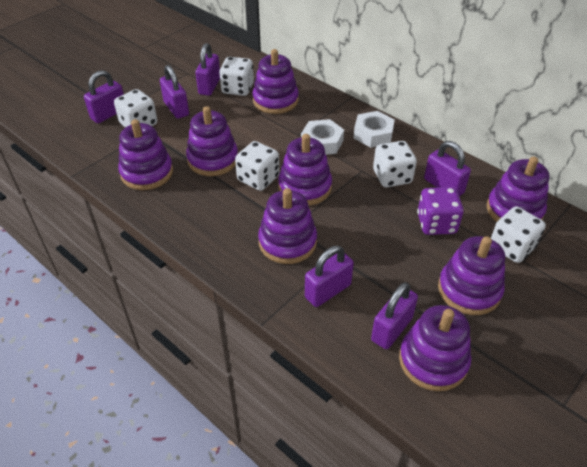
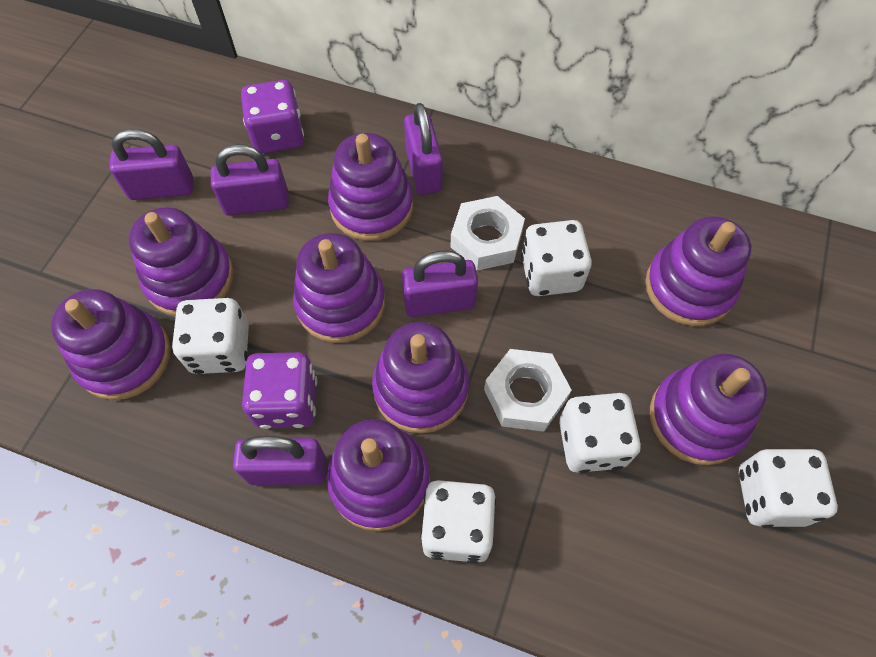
purple dice: [417,187,464,235] = 1 -> [241,80,304,153] [242,352,317,429] = 2
purple padlock: [84,70,124,123] [160,65,189,119] [195,43,220,96] [305,246,354,307] [371,282,418,349] [424,141,471,196] = 6 -> [109,129,193,200] [211,144,289,216] [233,436,326,485] [402,251,478,317] [404,103,443,195] = 5

